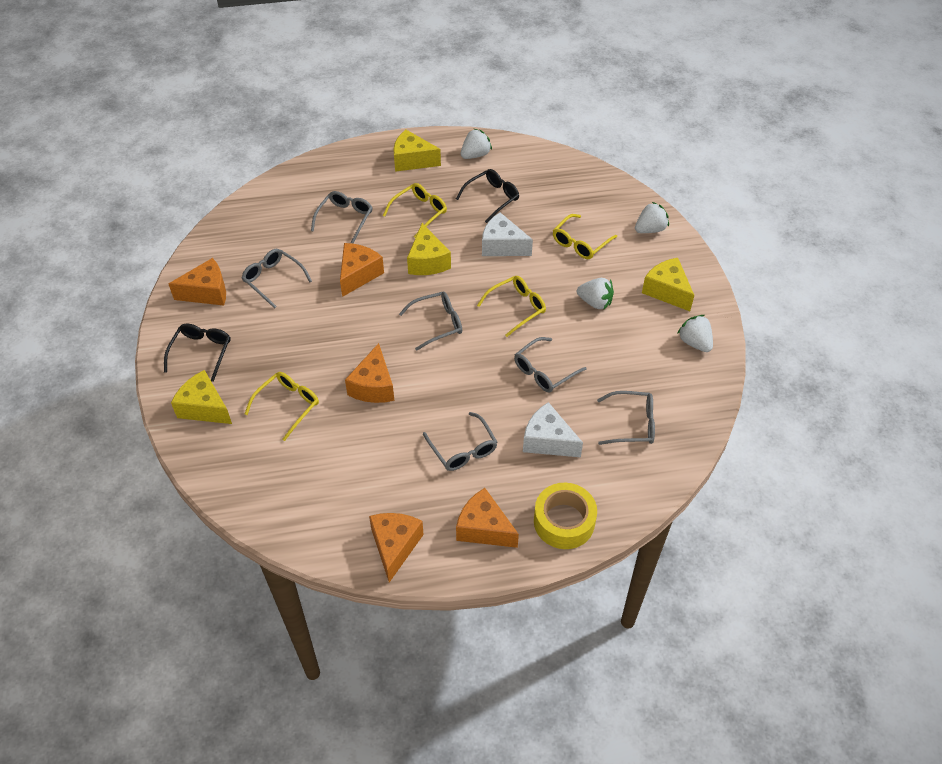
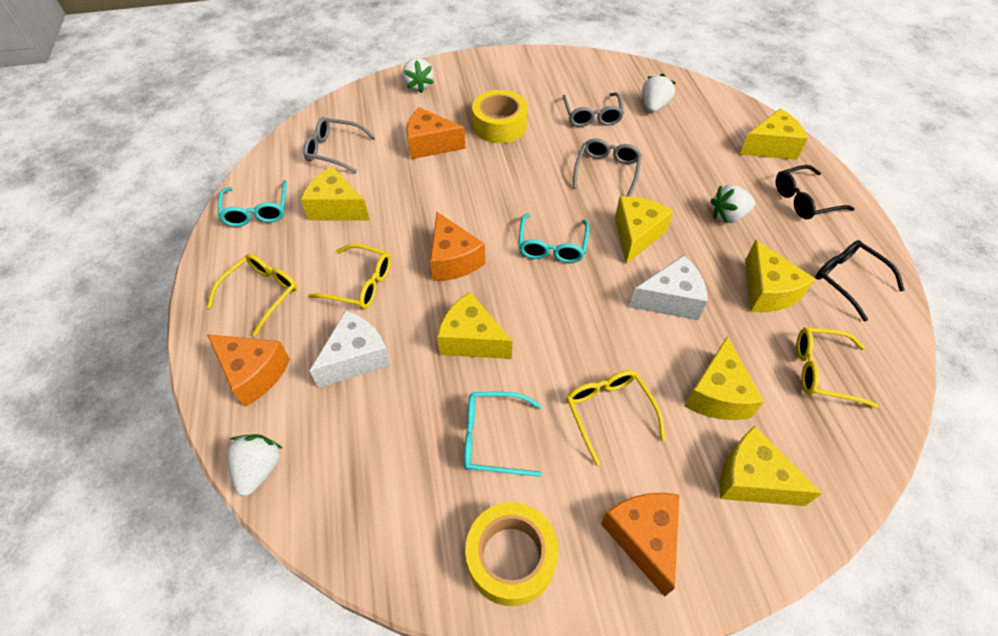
grey glasses: [242,249,312,308] [311,191,373,244] [399,292,462,351] [423,412,497,471] [514,337,587,393] [597,391,655,445] = 6 -> [303,117,376,173] [563,93,624,127] [573,138,642,196] = 3
orange cheese: [169,258,226,306] [340,243,384,297] [345,343,394,403] [369,513,424,582] [456,488,519,548] = 5 -> [207,334,290,407] [407,107,466,159] [430,212,485,281] [601,493,679,597] = 4
turquoise glasses: none = 0 -> [218,180,287,227] [464,392,542,477] [518,213,590,263] = 3
yellow cheese: [171,370,232,424] [393,130,441,172] [407,223,451,275] [642,258,694,311] = 4 -> [301,166,369,220] [437,292,512,359] [615,196,673,264] [684,336,764,420] [719,425,822,506] [740,109,808,160] [745,240,815,313] = 7
yellow tape: [534,483,597,549] = 1 -> [465,502,559,606] [472,90,528,143] = 2

